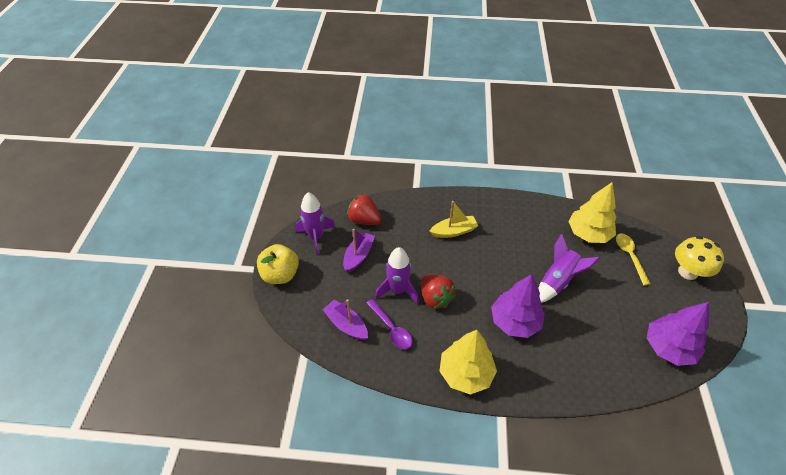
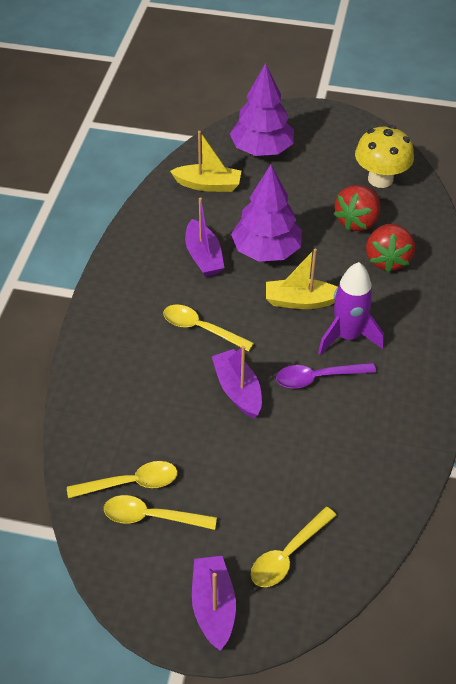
purple boat: [322,299,368,340] [343,229,375,273] = 2 -> [185,197,224,277] [192,556,236,651] [212,346,262,418] = 3
purple rocket: [295,192,335,255] [375,247,419,304] [538,234,600,303] = 3 -> [318,262,384,355] = 1
yellow apple: [257,244,299,284] = 1 -> none = 0
yellow boat: [430,201,478,238] = 1 -> [170,131,241,192] [266,248,338,309] = 2
yellow spoon: [616,234,651,285] = 1 -> [67,461,177,498] [104,495,217,530] [163,304,254,352] [251,507,336,587] = 4
yellow tree: [440,330,497,395] [568,182,617,243] = 2 -> none = 0

